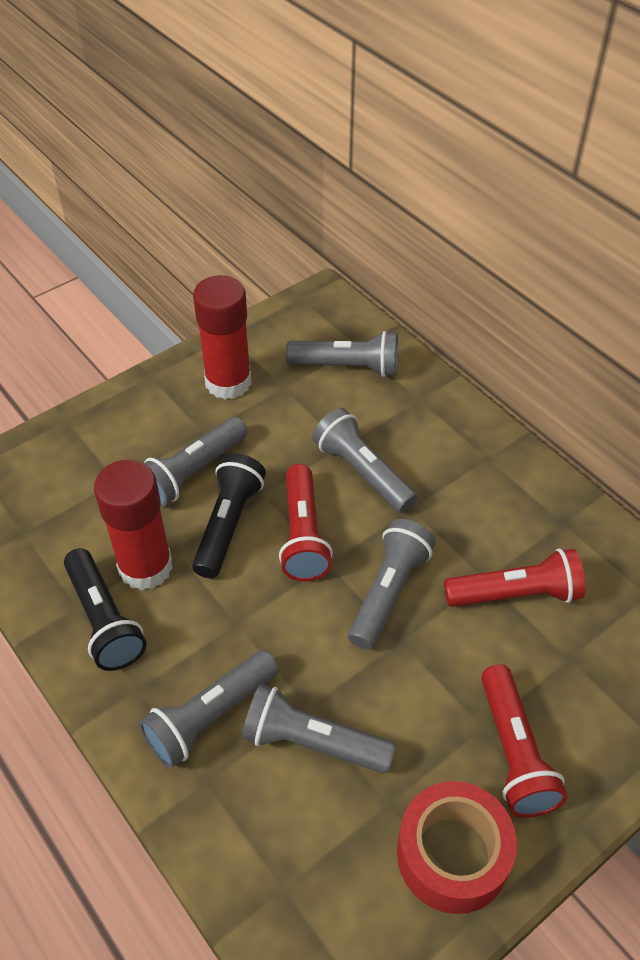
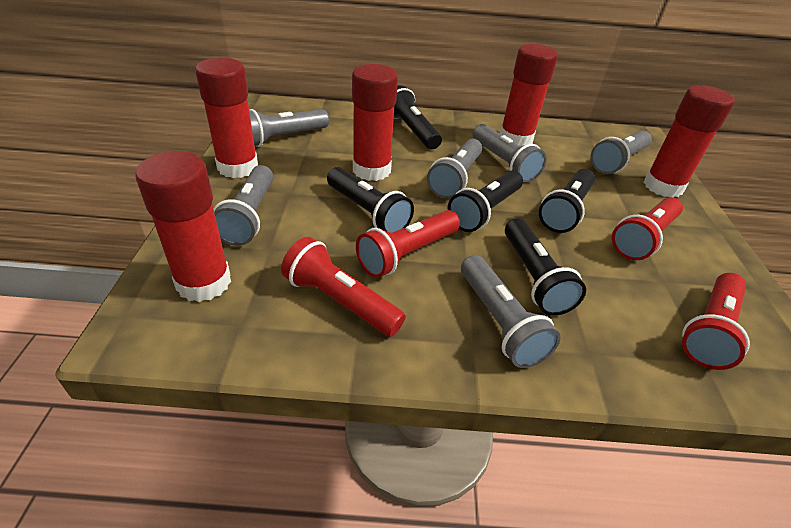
black flashlight: [64,548,147,671] [192,453,266,578] = 2 -> [327,167,414,233] [394,85,442,149] [448,170,523,232] [505,218,586,316] [539,169,595,233] = 5
red flashlight: [279,464,333,581] [444,548,585,607] [481,664,568,818] = 3 -> [281,237,406,337] [356,210,460,278] [612,197,683,260] [682,273,750,370] = 4
red glue stick: [94,460,173,591] [193,275,252,399] = 2 -> [135,151,231,302] [195,58,258,178] [352,64,398,181] [500,44,558,146] [643,85,735,197] = 5
red tape: [397,781,517,914] = 1 -> none = 0

